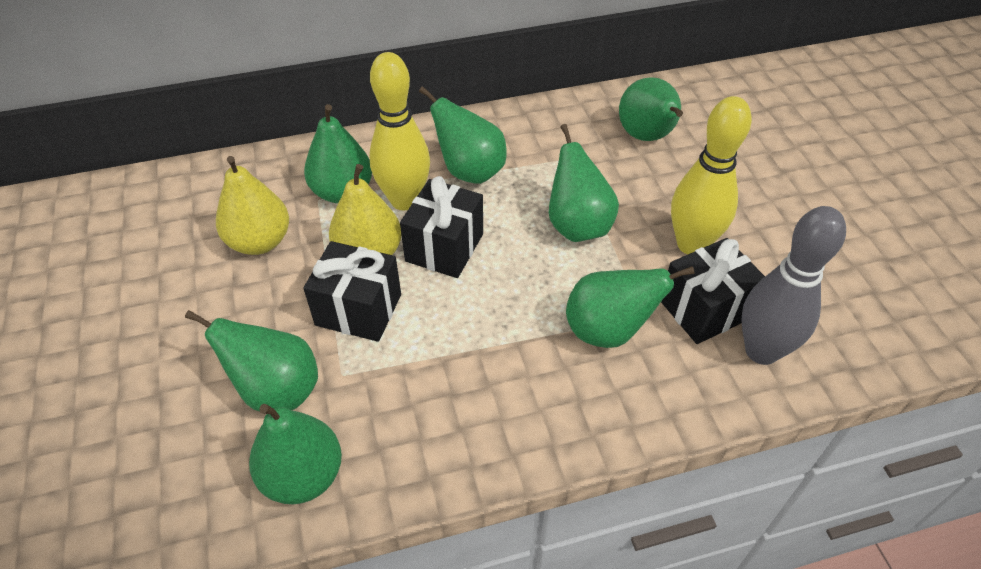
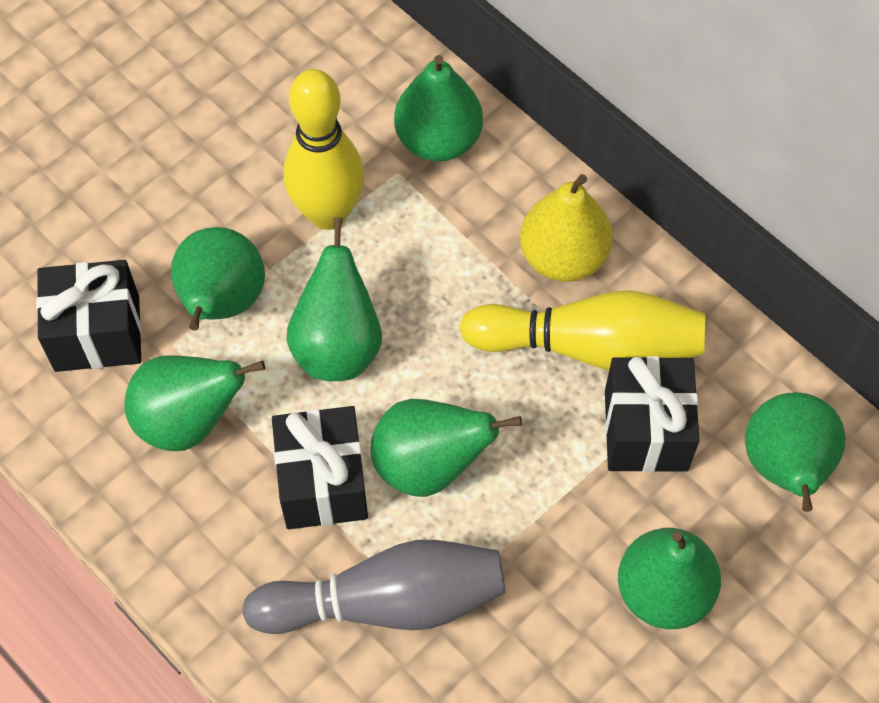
yellow pear: [216,156,289,255] [329,164,401,255] = 2 -> [520,174,613,282] = 1

